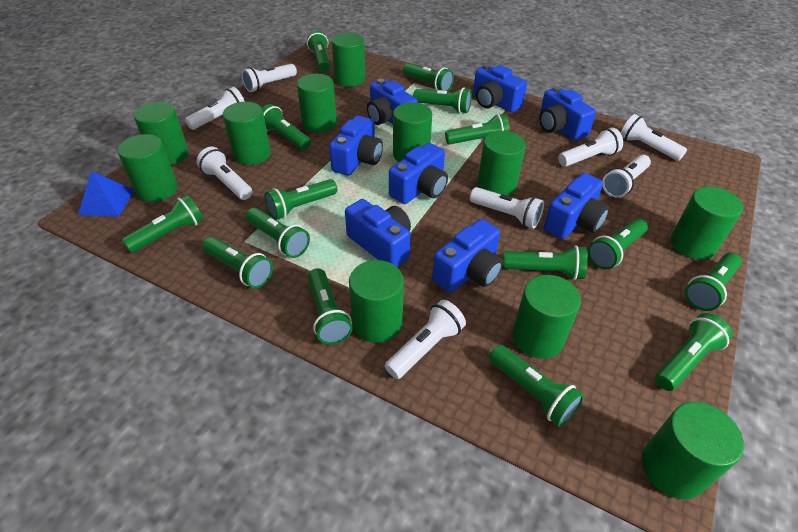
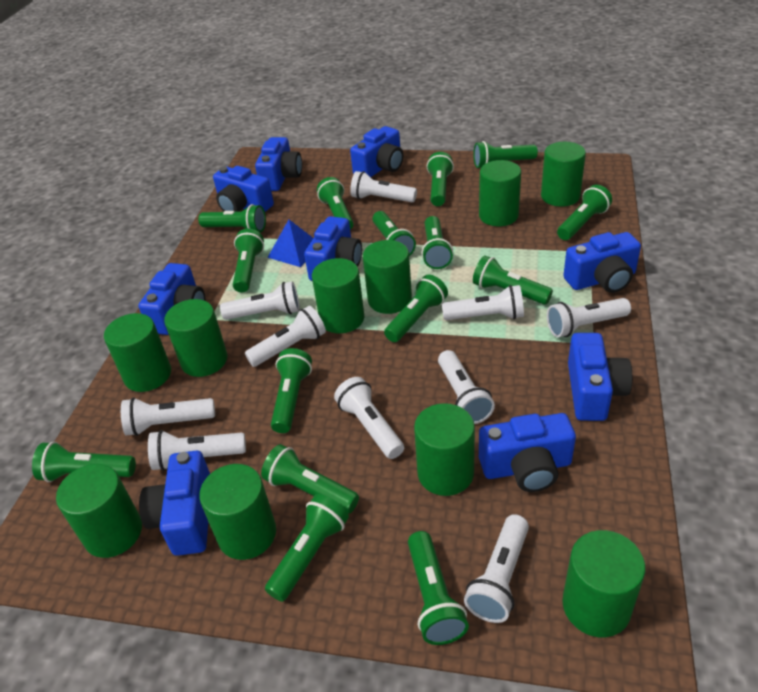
blue camera: [329,116,383,176] [345,199,411,267] [367,79,418,125] [389,143,448,204] [432,219,503,292] [473,64,527,112] [539,86,596,141] [544,173,609,239] = 8 -> [139,263,205,335] [139,451,210,556] [213,166,274,212] [255,137,302,191] [304,216,362,281] [350,126,404,177] [479,413,576,492] [563,232,641,293] [568,333,632,421] = 9
green cylinder: [117,134,178,202] [134,102,189,165] [223,102,271,165] [297,74,337,133] [332,33,366,87] [349,260,404,343] [393,102,432,162] [478,131,526,196] [513,275,581,359] [642,402,744,499] [671,187,743,260] = 11 -> [56,464,142,558] [104,313,171,392] [164,299,227,377] [199,464,276,560] [312,258,365,333] [363,240,412,314] [414,403,475,496] [479,160,521,226] [541,142,586,207] [562,530,646,637] = 10
white flashlight: [185,87,245,130] [197,147,252,200] [241,64,297,92] [385,300,466,379] [470,187,544,229] [558,128,623,167] [602,155,651,198] [621,114,687,161] = 8 -> [121,398,215,436] [148,430,246,471] [220,281,300,320] [245,306,326,367] [334,377,404,459] [350,171,417,202] [438,350,495,424] [442,285,524,320] [464,514,529,623] [547,298,631,337] = 10

